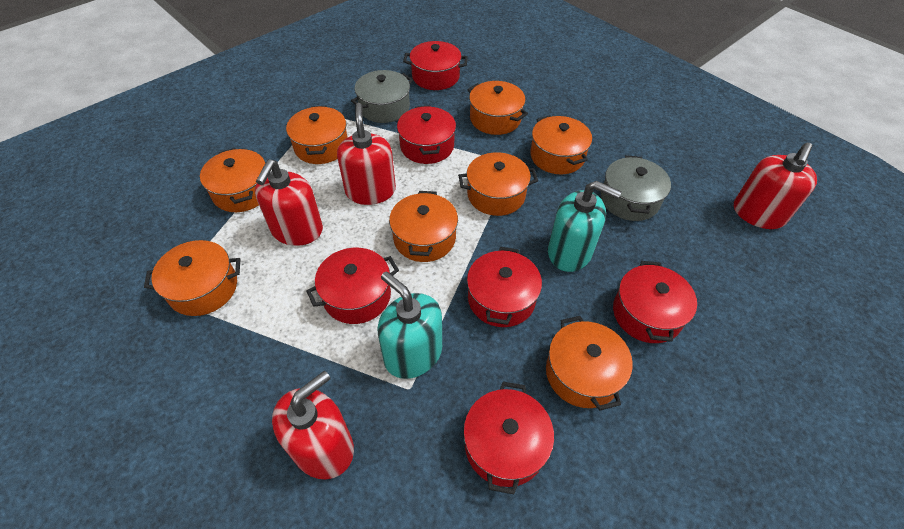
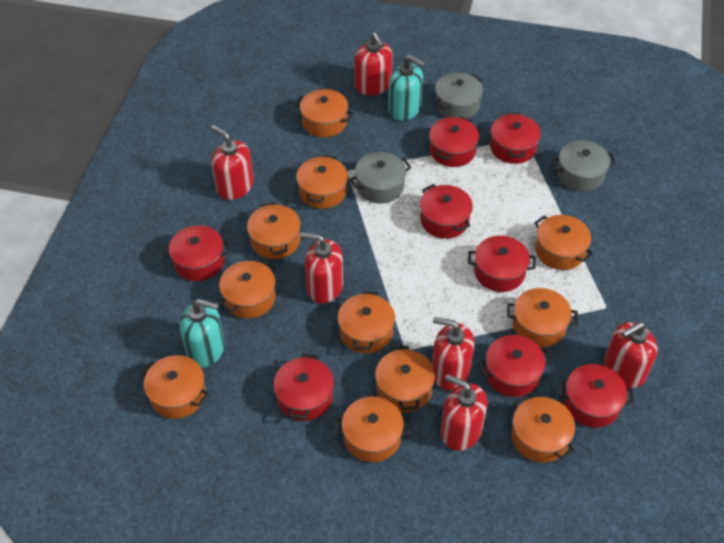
grey pot: [351,70,413,123] [601,155,671,221] = 2 -> [349,152,411,204] [435,72,483,119] [552,140,616,192] = 3
orange pot: [144,240,240,316] [200,148,266,212] [286,106,348,164] [389,191,458,262] [458,152,538,216] [467,81,528,135] [530,115,592,174] [546,316,633,410] = 8 -> [141,355,209,419] [219,260,276,319] [247,202,301,259] [295,89,354,137] [296,155,348,209] [335,397,411,462] [338,290,395,354] [375,346,435,412] [507,288,578,347] [511,395,575,463] [534,215,593,270] = 11
red pot: [306,248,399,324] [397,105,456,164] [403,41,468,90] [463,382,554,494] [467,247,542,327] [613,261,697,343] = 6 -> [163,225,230,281] [274,353,334,421] [420,184,473,239] [429,116,479,167] [468,236,536,292] [478,335,552,397] [490,113,541,164] [559,364,634,428] = 8
red soap dispenser: [255,159,323,246] [272,371,354,479] [337,103,396,205] [734,143,817,229] = 4 -> [211,125,254,200] [300,232,343,304] [355,32,393,96] [432,317,474,390] [441,374,487,451] [604,322,658,388] = 6

